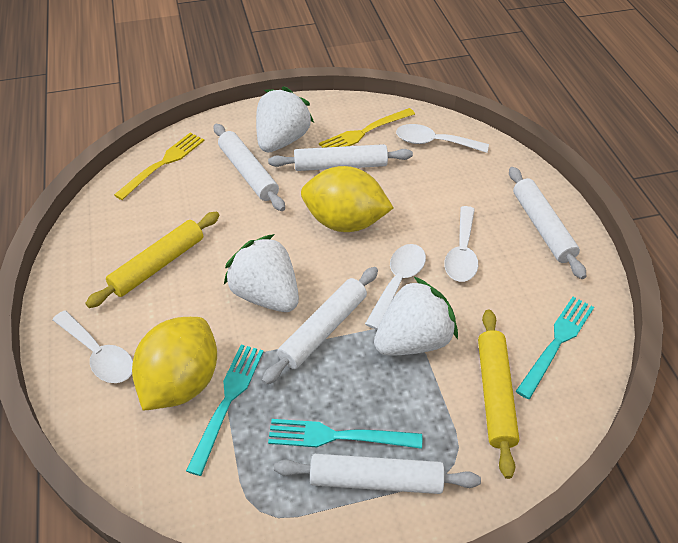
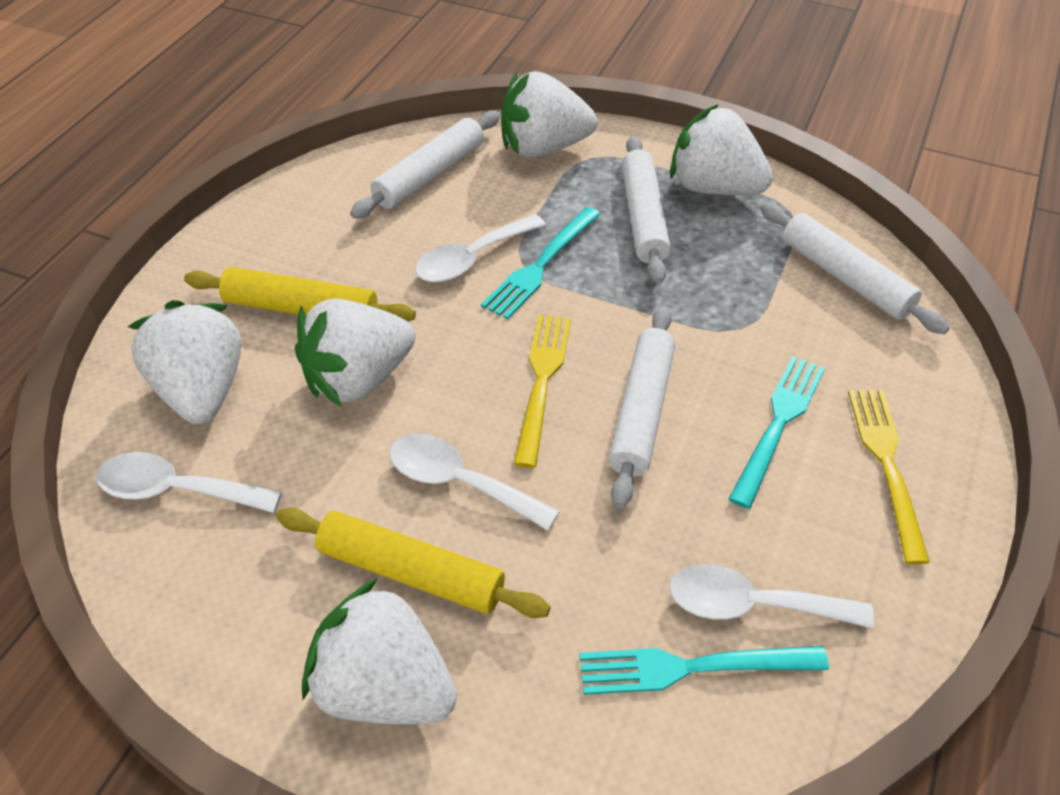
white rolling pin: [214,124,285,211] [262,267,378,385] [268,144,413,171] [274,454,481,494] [509,167,586,279] = 5 -> [350,111,500,219] [609,306,675,508] [622,136,671,284] [760,203,950,334] = 4
white strawberry: [224,234,299,312] [256,86,314,152] [374,276,458,356] = 3 -> [127,300,241,424] [295,299,416,407] [302,578,457,724] [501,71,597,158] [670,104,773,195] = 5
yellow lemon: [132,317,217,411] [301,166,393,232] = 2 -> none = 0

